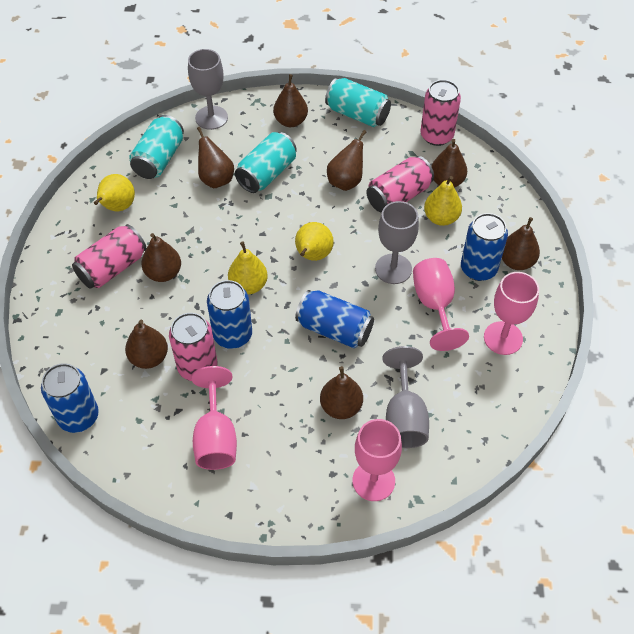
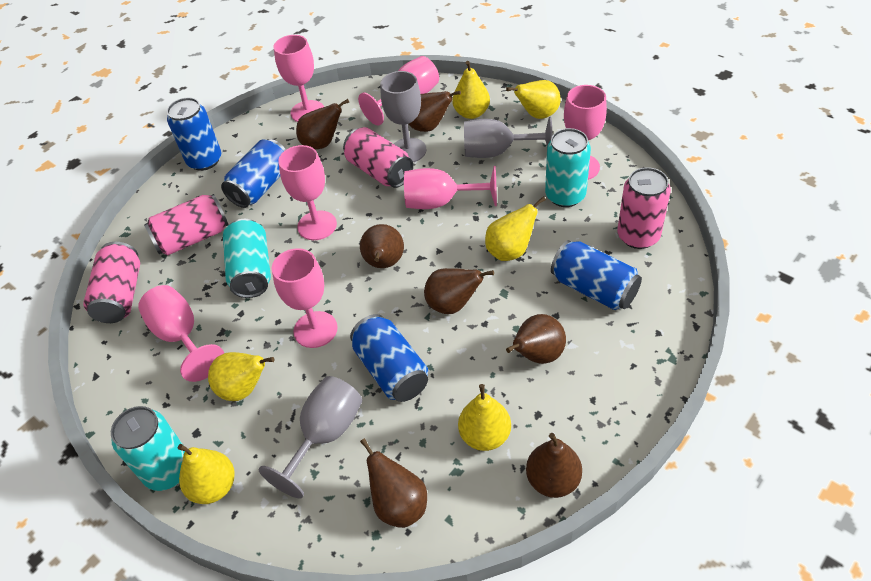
brown pear: [125,319,168,369] [141,233,181,282] [197,127,234,188] [273,74,308,127] [320,366,363,419] [327,130,366,191] [431,139,467,188] [502,217,540,270] = 8 -> [296,99,349,150] [360,224,404,268] [360,438,427,528] [409,91,461,132] [424,268,494,314] [506,314,566,364] [526,433,582,498] = 7
pink goblet: [191,366,237,470] [352,419,402,501] [413,258,469,351] [484,272,539,355] = 4 -> [138,285,224,382] [272,248,337,348] [274,35,324,122] [278,145,337,240] [358,56,439,125] [404,166,497,209] [564,85,607,180] = 7
yellow pear: [94,174,135,211] [228,241,268,294] [295,222,334,261] [424,176,462,226] = 4 -> [178,444,235,504] [208,352,274,401] [452,61,490,119] [458,384,511,451] [485,196,546,261] [506,80,561,119] = 6

